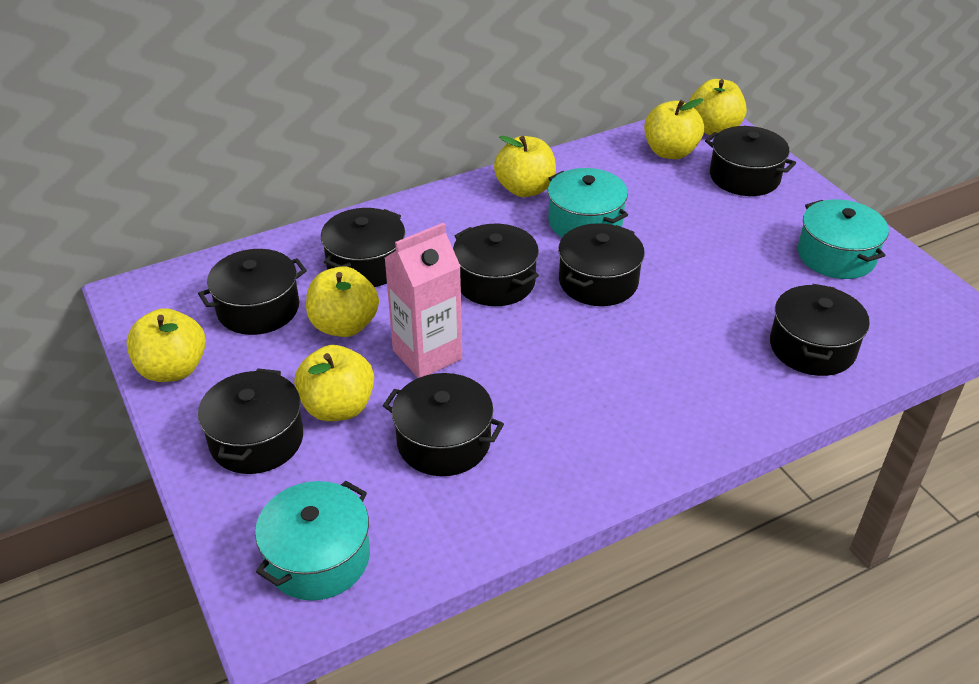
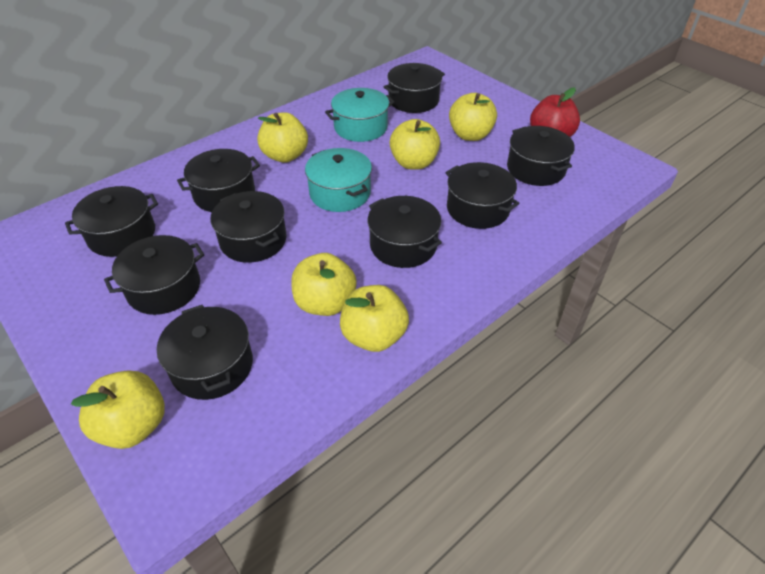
black pot: [198,249,307,335] [198,368,303,474] [321,208,405,287] [383,373,504,476] [453,224,539,306] [558,223,644,306] [705,126,796,196] [770,284,870,376] = 8 -> [65,186,158,257] [104,235,204,315] [157,305,253,400] [177,149,260,212] [210,191,287,263] [368,196,442,268] [384,63,445,113] [446,162,520,229] [507,126,575,186] = 9
pink carton: [385,223,462,378] = 1 -> none = 0
red apple: none = 0 -> [530,88,580,137] = 1
turquoise pot: [255,481,370,601] [548,168,628,237] [798,199,889,279] = 3 -> [305,148,372,212] [325,88,395,142] = 2

